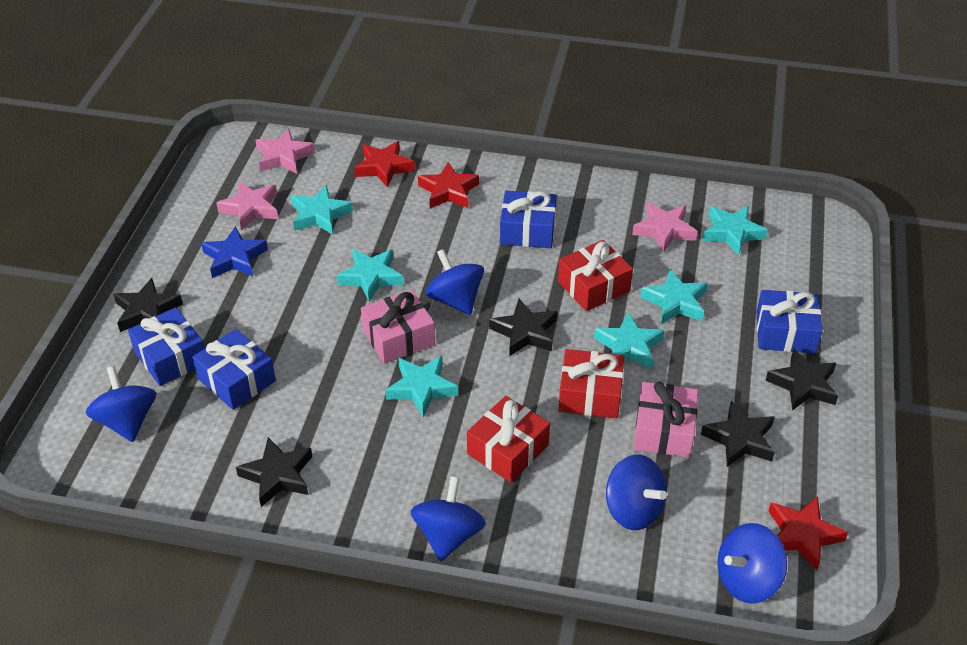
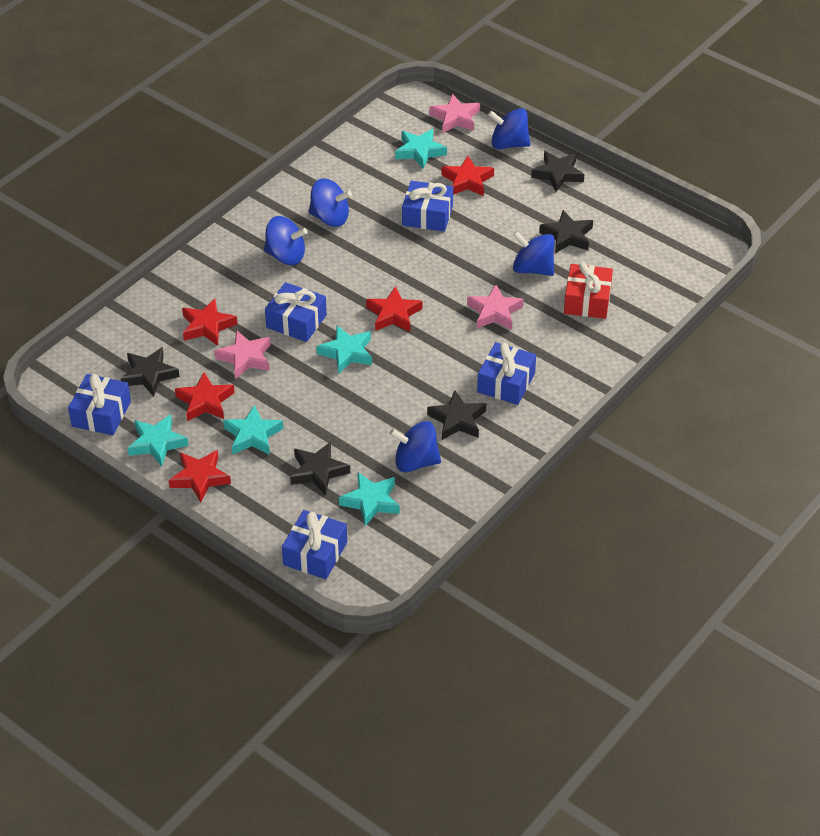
blue gift: [128,307,205,386] [192,329,276,410] [500,191,557,248] [756,290,822,354] = 4 -> [68,374,131,435] [265,282,327,342] [282,510,347,579] [402,180,453,232] [477,342,536,405] = 5
blue star: [201,226,268,278] = 1 -> none = 0
pink gift: [361,290,435,364] [634,382,698,458] = 2 -> none = 0
red gift: [467,396,550,483] [558,240,633,311] [558,349,624,418] = 3 -> [564,262,613,319] = 1
red star: [354,141,415,188] [418,162,479,208] [768,496,848,571] = 3 -> [169,450,231,502] [175,372,235,421] [182,299,237,346] [366,286,423,332] [441,156,494,196] = 5
turquoise star: [291,185,353,235] [337,249,404,301] [385,356,458,417] [594,312,665,370] [641,269,708,324] [703,206,768,256] = 6 -> [128,414,189,466] [223,405,283,455] [316,326,372,374] [339,472,400,526] [395,129,447,169] = 5

